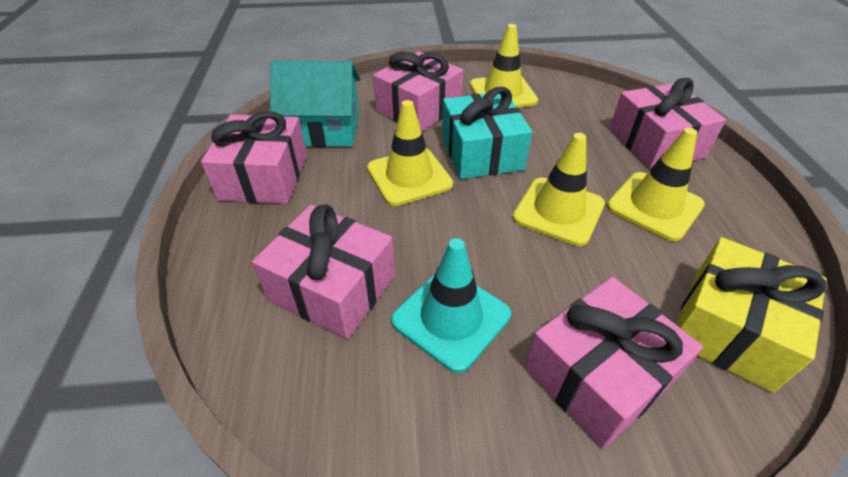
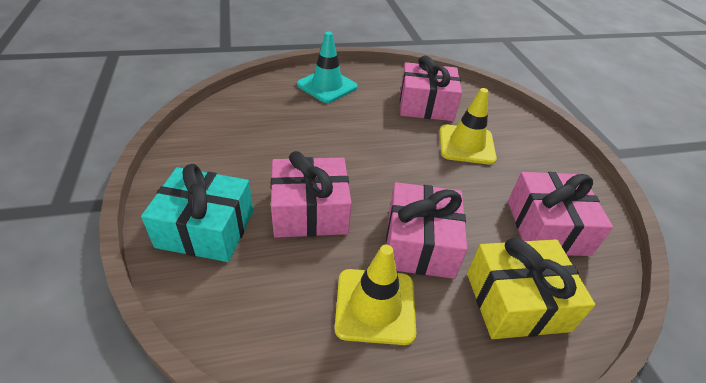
pink gift: [201,111,307,204] [252,204,395,339] [373,51,464,131] [524,277,703,449] [609,78,726,170] = 5 -> [271,151,352,238] [386,182,468,279] [400,55,462,121] [508,172,613,256] = 4
turquoise house: [270,61,360,147] = 1 -> none = 0
yellow traffic cone: [367,100,453,206] [470,24,538,108] [512,133,605,246] [607,128,705,241] = 4 -> [335,245,416,345] [440,88,497,165] = 2

